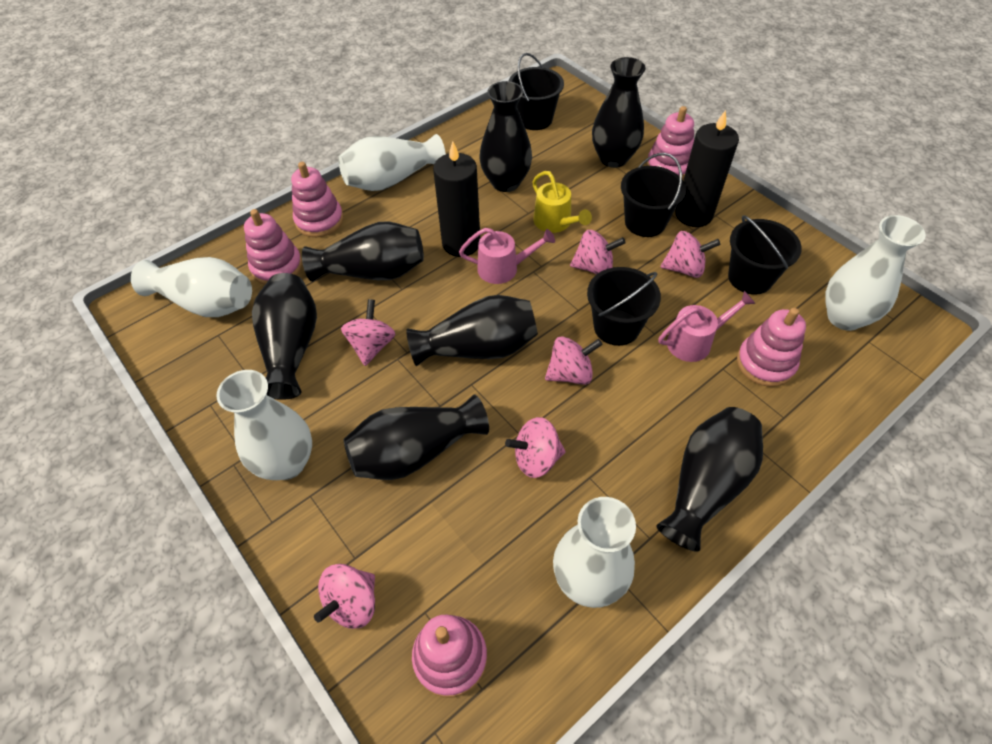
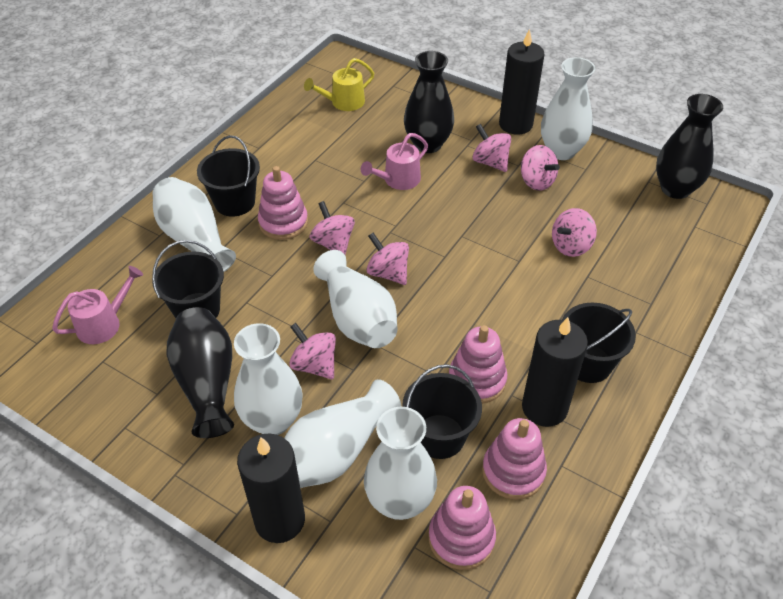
black candle: [433,141,480,257] [675,110,739,227] = 2 -> [237,433,305,543] [499,29,545,135] [522,317,588,427] = 3
black vase: [252,273,317,400] [302,221,424,282] [344,395,489,480] [406,295,538,366] [479,81,532,192] [592,57,646,168] [656,407,763,552] = 7 -> [167,307,234,438] [404,51,454,153] [656,94,723,199] = 3
pink stacking toy: [244,209,302,285] [291,162,343,237] [412,615,487,697] [647,106,694,180] [737,308,806,387] = 5 -> [258,166,308,240] [429,486,496,570] [449,325,507,404] [482,418,547,500] = 4
white vase: [131,257,252,317] [216,370,312,480] [338,134,446,191] [553,497,636,608] [825,215,926,331] = 5 -> [153,177,236,272] [234,323,303,435] [284,379,401,488] [313,250,398,348] [364,407,437,520] [541,57,595,160] = 6

